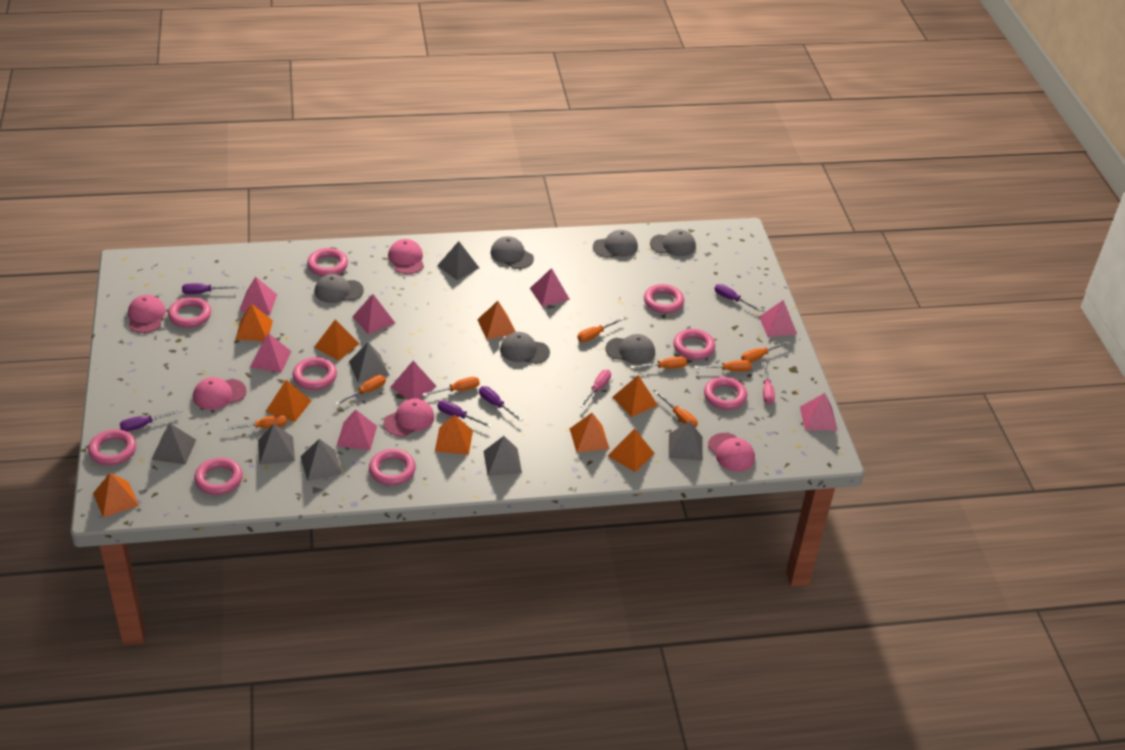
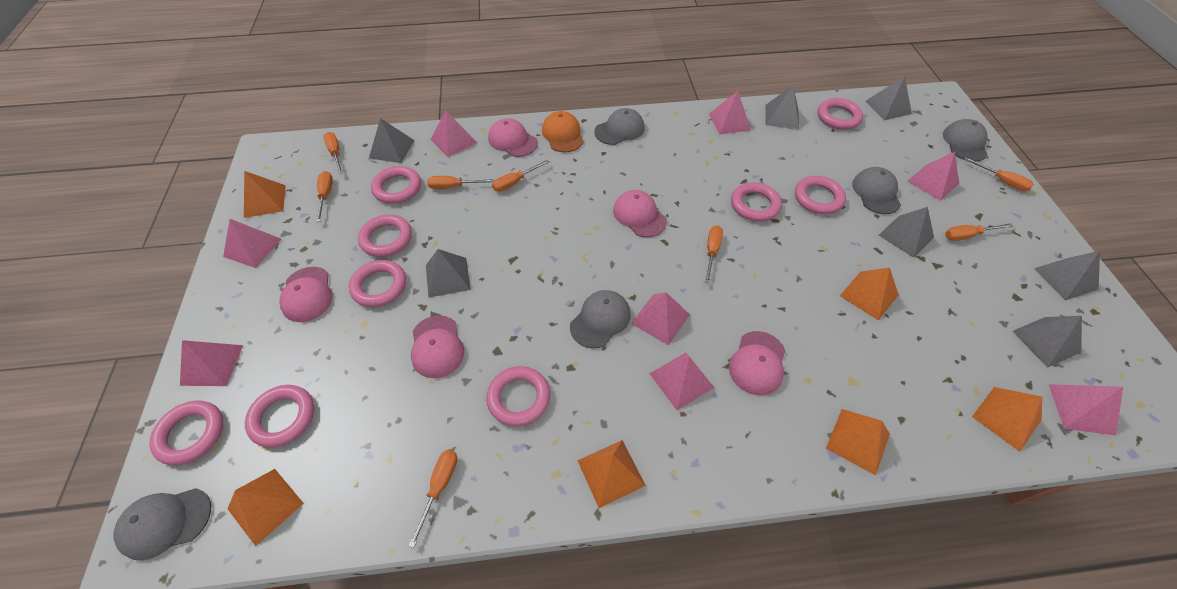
grey cap: [314,274,364,303] [490,236,534,269] [500,332,550,364] [593,230,638,258] [606,334,655,364] [650,229,696,256] = 6 -> [113,488,211,561] [570,290,631,348] [594,108,645,145] [852,167,901,214] [943,119,988,161] = 5
orange cap: none = 0 -> [542,111,583,152] = 1
orange pyramid: [93,473,139,518] [235,303,273,341] [265,380,312,422] [314,319,359,361] [435,415,473,455] [477,301,516,340] [570,413,610,453] [608,428,655,472] [613,375,658,417] = 9 -> [227,469,303,546] [244,171,286,218] [577,440,646,508] [826,409,890,476] [840,268,899,320] [972,387,1042,452] = 6
pink screwdriver: [580,370,611,407] [763,362,775,404] = 2 -> none = 0
purple screwdriver: [120,409,182,432] [182,283,239,294] [438,400,492,427] [479,386,523,421] [715,284,762,312] = 5 -> none = 0

